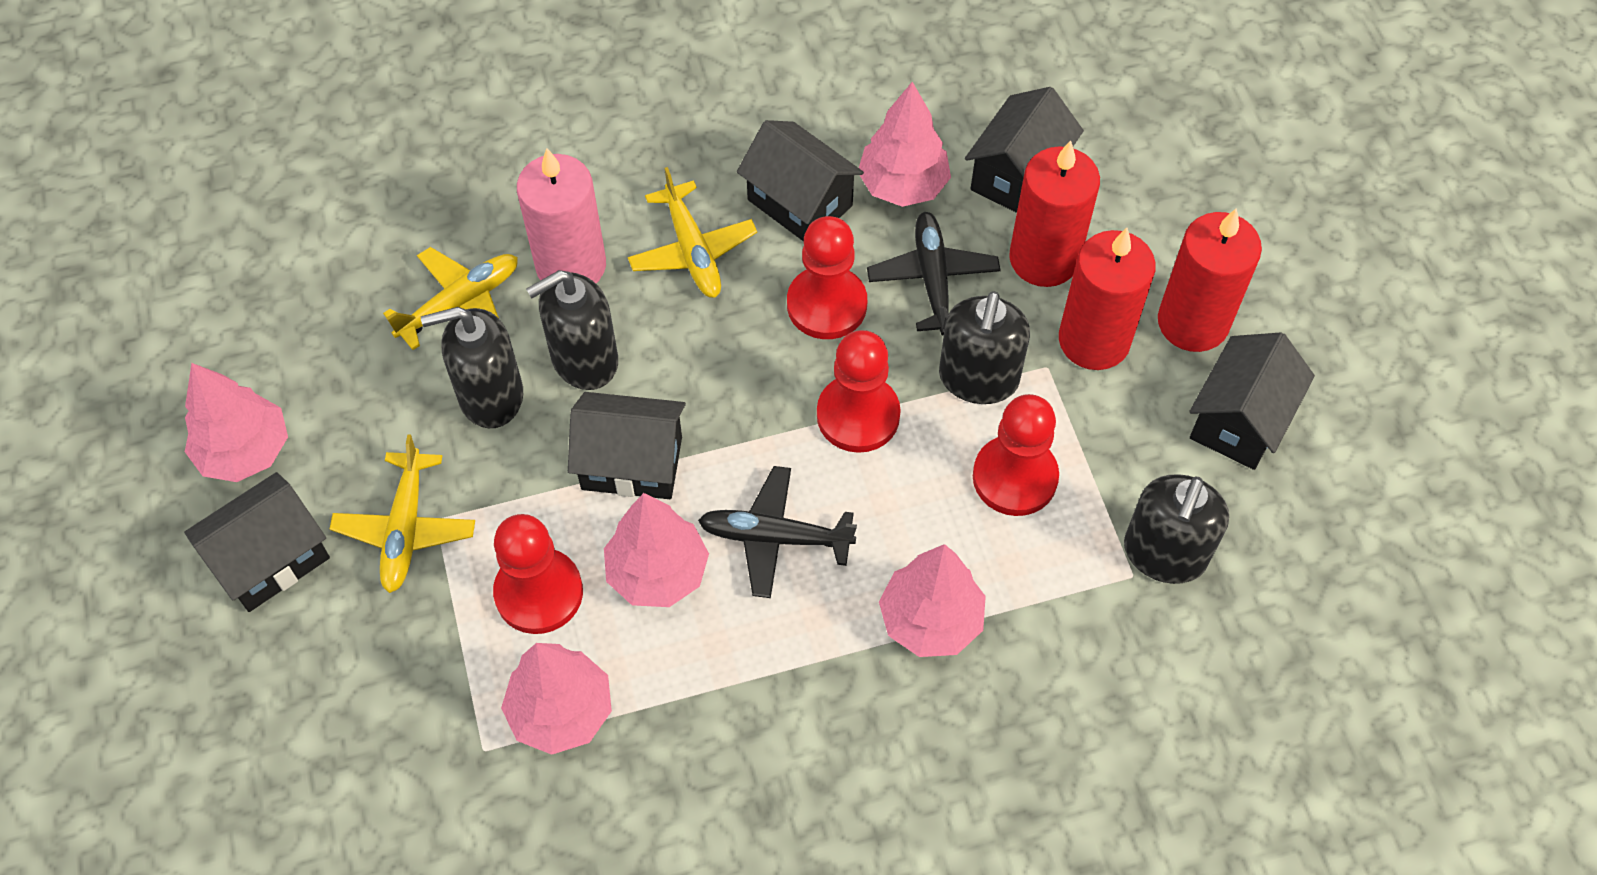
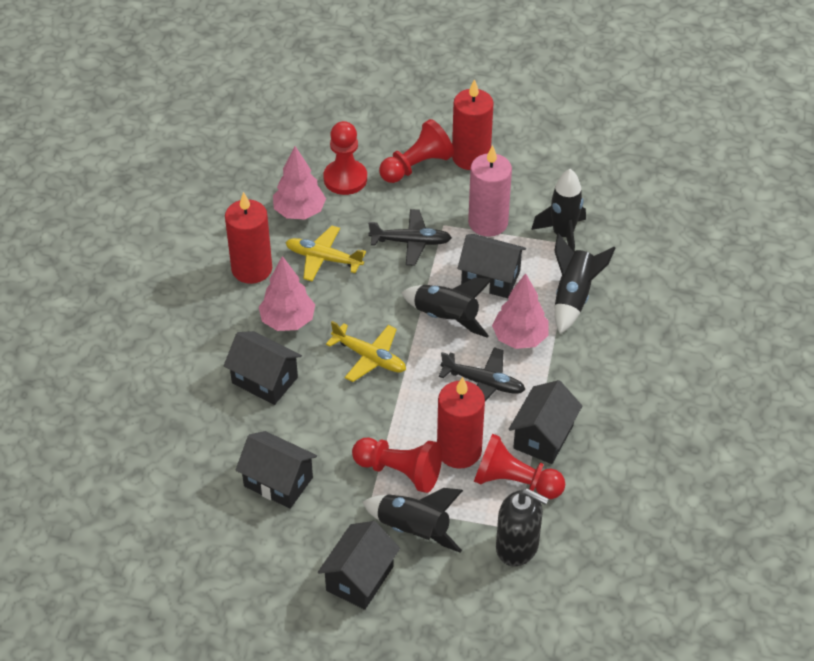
black rocket: none = 0 -> [362,488,463,553] [401,278,492,338] [531,169,586,252] [554,233,615,334] = 4
black soap dispenser: [421,307,523,428] [526,270,618,390] [939,291,1030,404] [1124,474,1229,584] = 4 -> [496,488,549,566] = 1
pink tree: [185,363,288,482] [501,643,612,755] [604,493,709,607] [859,82,951,207] [879,544,986,657] = 5 -> [259,256,315,331] [273,146,326,219] [492,273,549,349] = 3
yellow plane: [330,434,475,593] [383,247,518,350] [628,167,757,298] = 3 -> [285,226,366,281] [326,321,406,382] = 2

